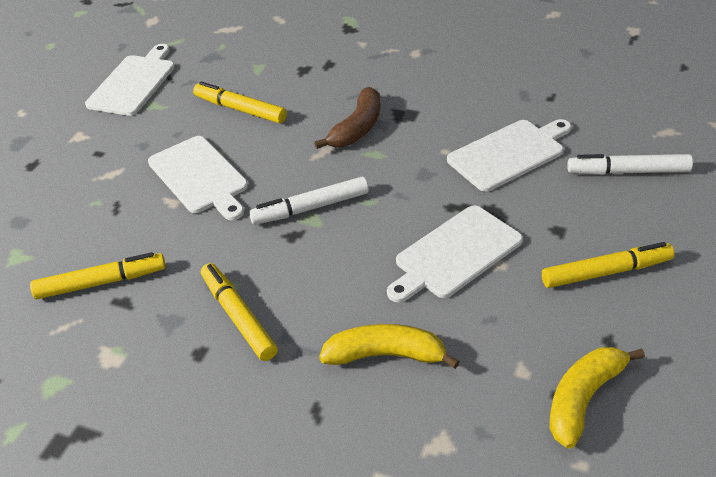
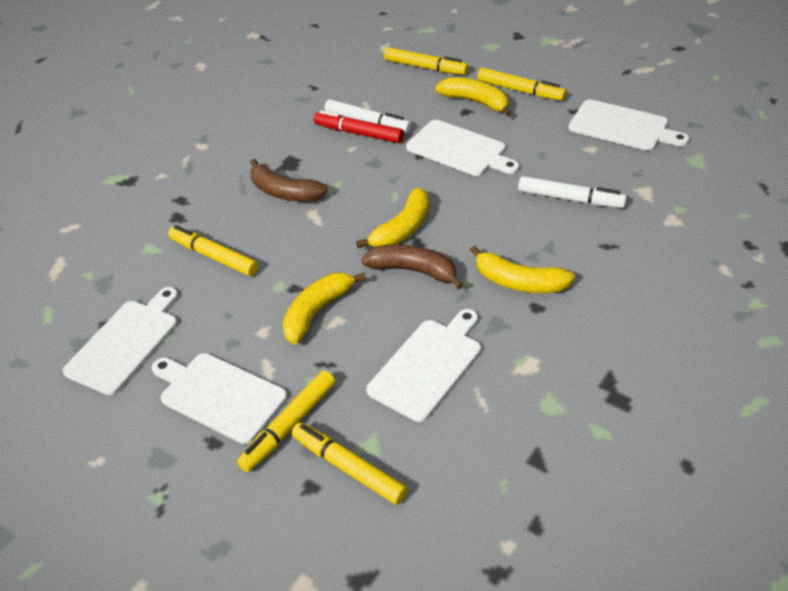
brown banana: [314,87,380,149] = 1 -> [250,159,328,202] [362,244,464,289] = 2
red marker: none = 0 -> [314,110,404,143] = 1
white cutting board: [85,44,175,116] [148,136,248,220] [387,205,523,303] [447,119,571,192] = 4 -> [63,287,178,395] [152,353,287,444] [366,309,481,422] [406,120,519,176] [569,100,689,151] = 5
yellow banana: [319,324,460,369] [549,347,645,449] = 2 -> [282,272,366,345] [356,188,429,248] [435,77,512,117] [470,246,575,293] = 4
yellow marker: [30,252,166,299] [193,81,287,123] [201,263,278,361] [542,242,675,288] = 4 -> [168,225,258,276] [237,371,335,472] [292,422,408,505] [384,47,468,75] [478,68,566,101] = 5

